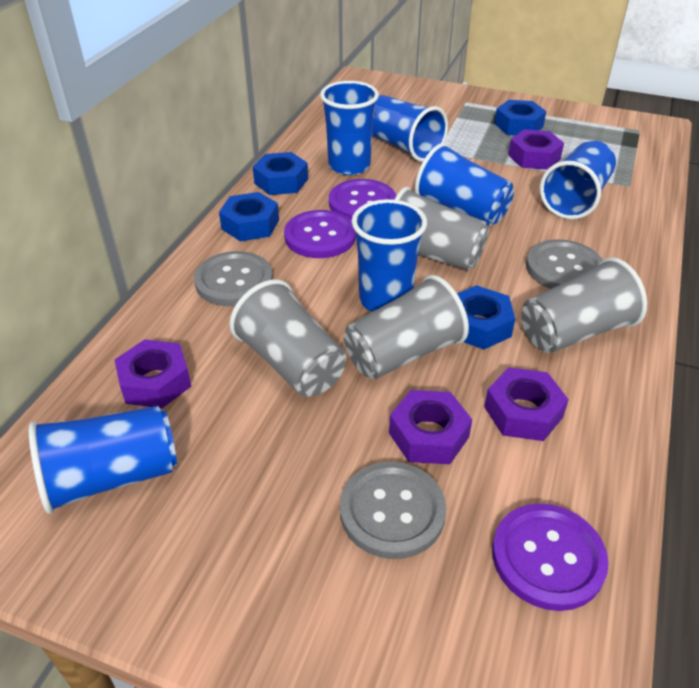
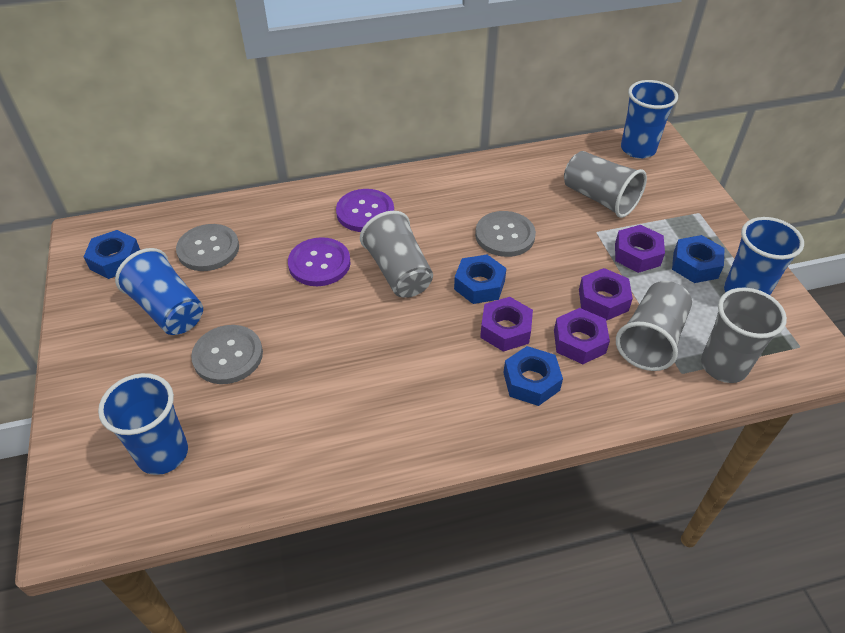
blue cup: [29,406,177,514] [320,81,379,175] [351,199,427,312] [372,95,448,162] [415,143,514,226] [540,141,616,220] = 6 -> [98,373,188,475] [115,248,203,335] [621,80,678,159] [724,217,804,295] = 4
purple button: [284,210,356,258] [329,179,396,220] [492,503,609,611] = 3 -> [288,237,351,286] [336,189,394,232] = 2

